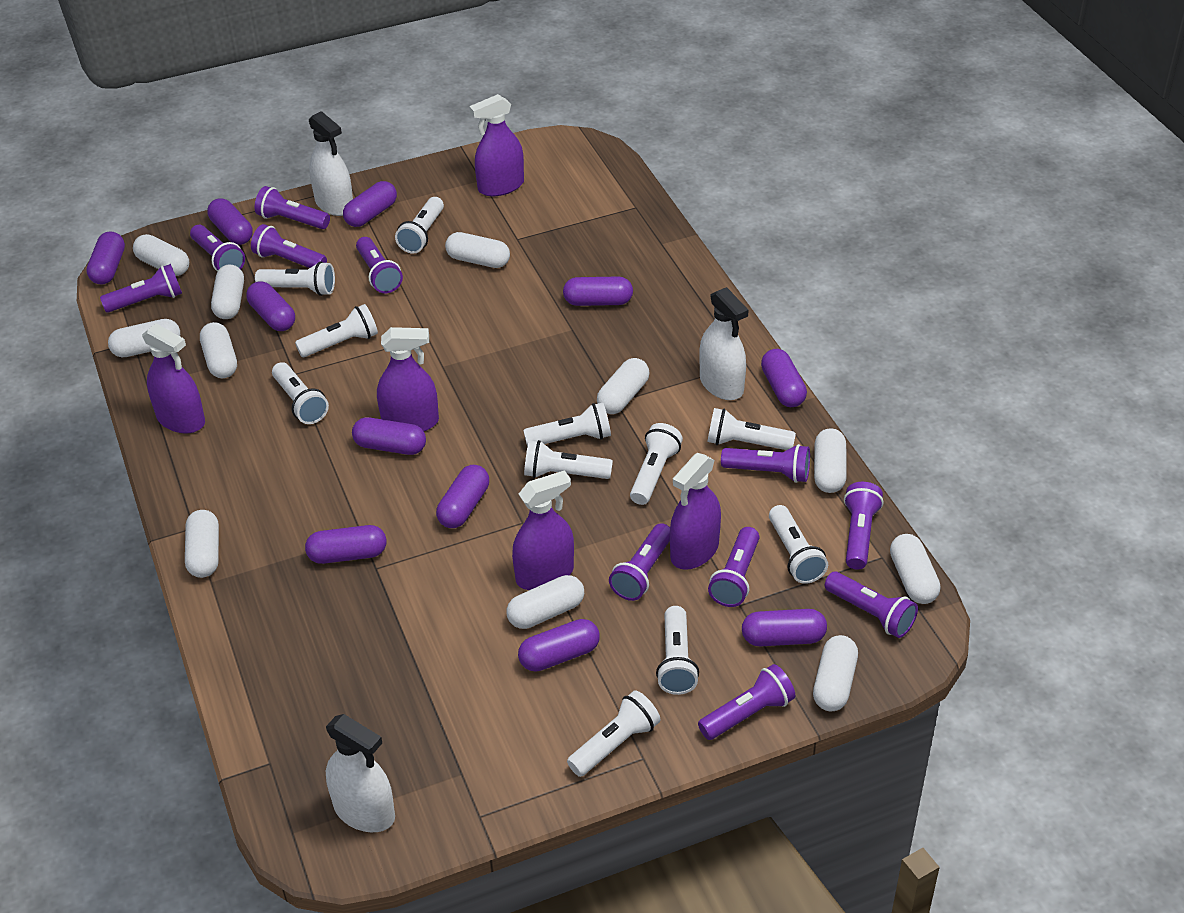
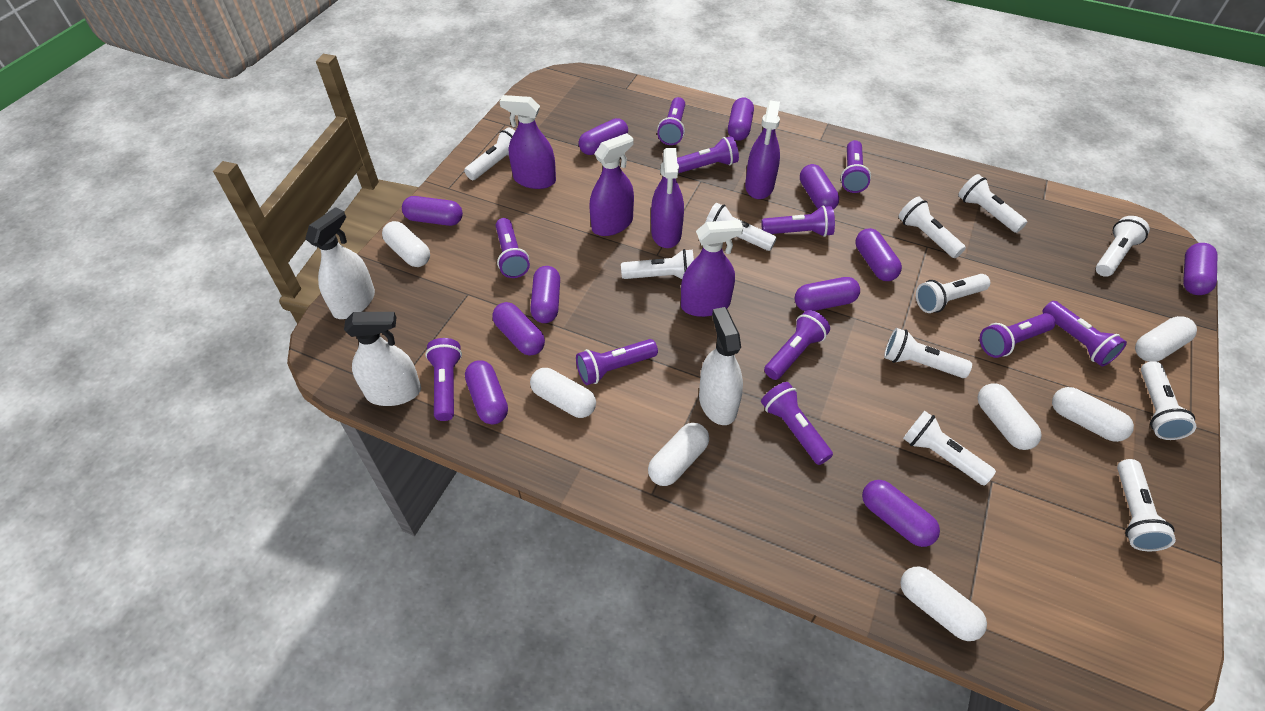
white capsule: [108,319,180,357] [133,234,189,276] [185,510,219,578] [200,322,237,378] [211,265,244,319] [445,232,510,268] [507,575,584,629] [597,358,649,414] [813,635,858,711] [814,428,847,493] [890,534,940,604] = 11 -> [382,221,430,267] [530,368,596,418] [648,423,709,486] [900,566,987,641] [977,383,1042,450] [1052,387,1134,442] [1135,316,1197,362] = 7

